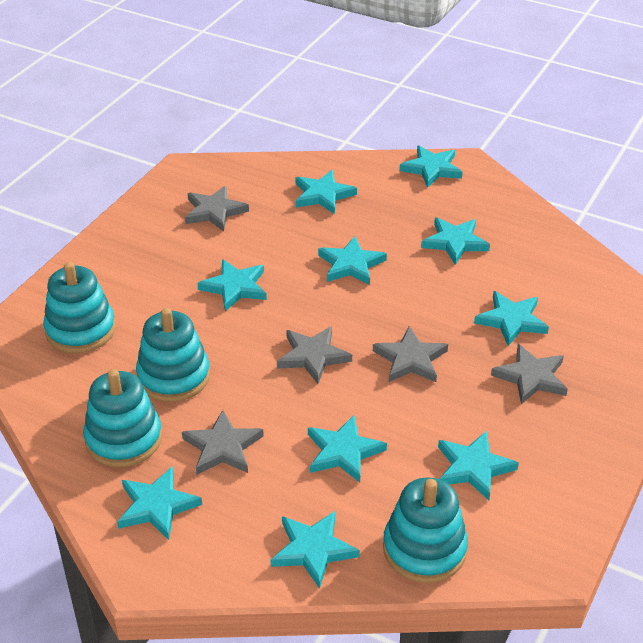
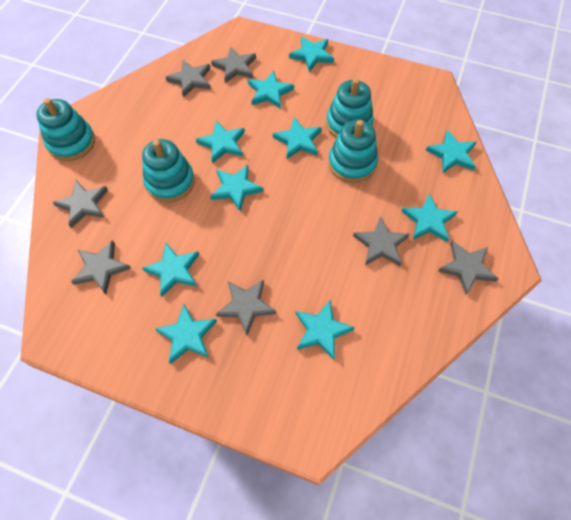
grey star: [182,410,264,475] [185,186,249,231] [277,326,352,384] [373,326,448,382] [491,344,568,404] = 5 -> [53,180,108,228] [71,240,131,294] [166,60,211,97] [211,47,256,83] [216,279,276,335] [353,216,410,266] [438,241,499,295] = 7

